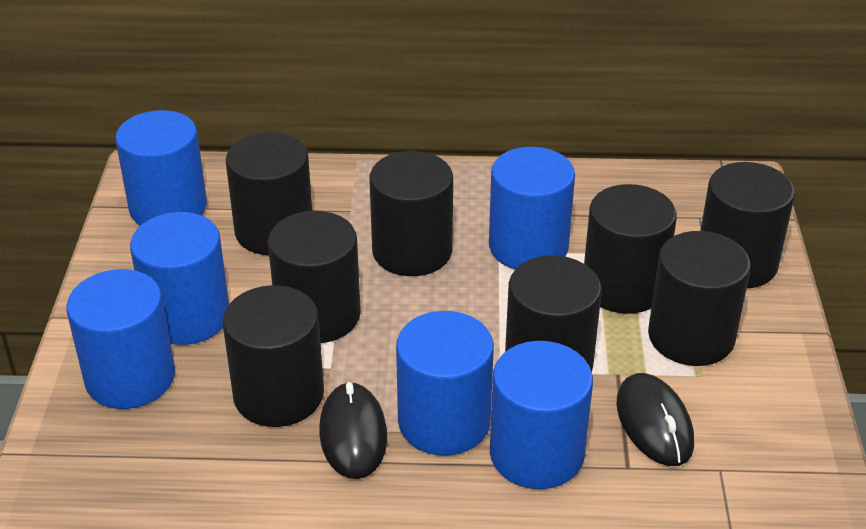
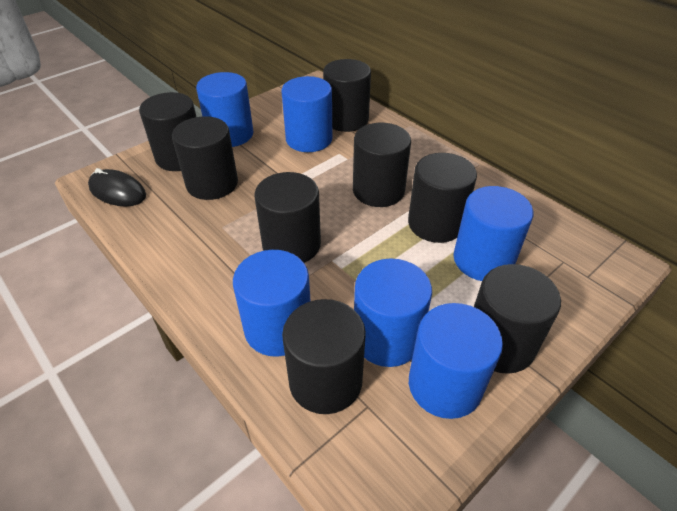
black mouse: [319,382,387,479] [617,373,694,466] = 2 -> [88,168,146,207] = 1

